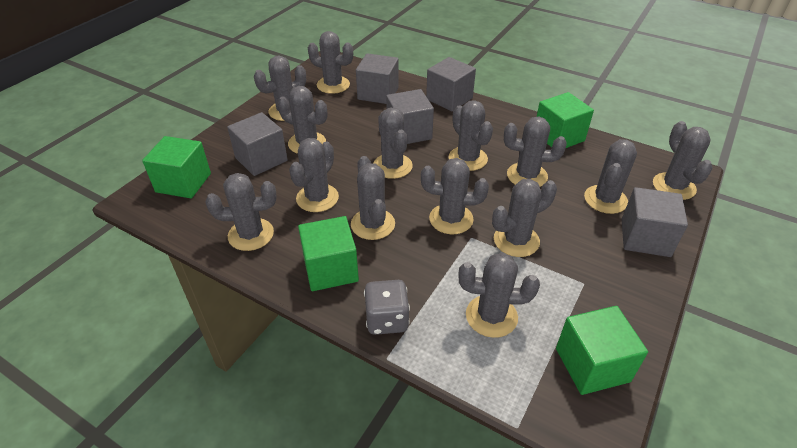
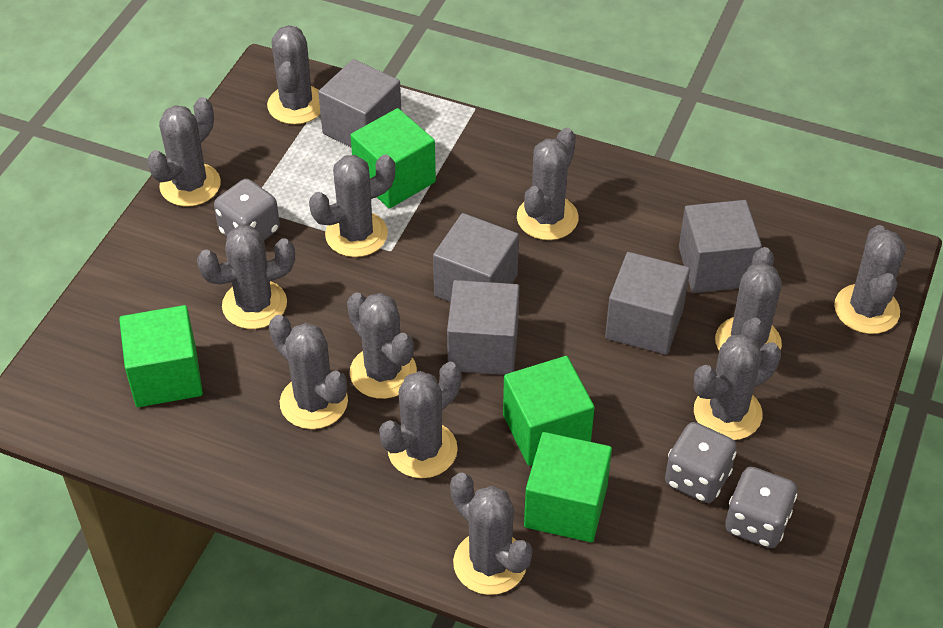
grey cactus: [205,173,277,251] [254,55,306,121] [278,86,327,154] [289,138,339,212] [308,31,353,94] [351,156,395,240] [373,108,413,179] [421,158,489,234] [448,100,493,171] [459,253,540,338] [492,179,557,257] [504,117,567,187] [584,139,637,214] [653,121,713,200] = 14 -> [147,97,221,207] [197,226,295,329] [267,25,320,124] [269,314,348,429] [309,155,395,257] [347,293,417,399] [379,362,461,478] [450,473,532,595] [517,128,579,240] [694,334,781,440] [715,247,782,350] [834,225,906,334] = 12
grey dice: [364,280,410,335] = 1 -> [214,179,280,240] [665,422,737,503] [725,467,797,548] = 3

